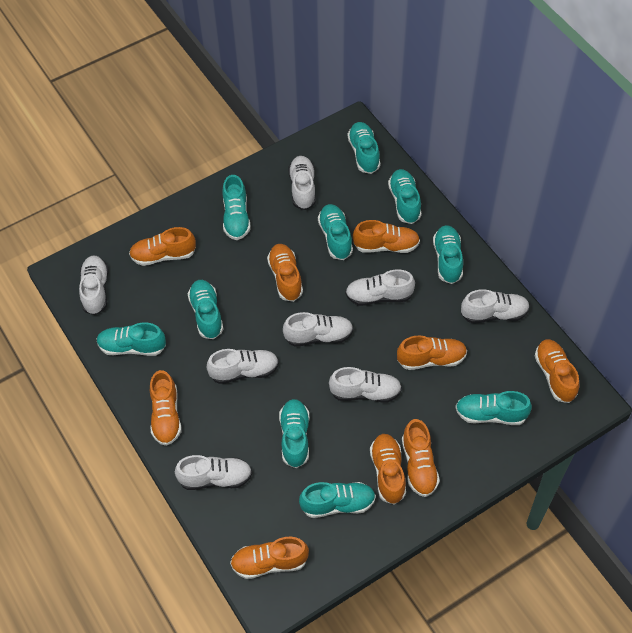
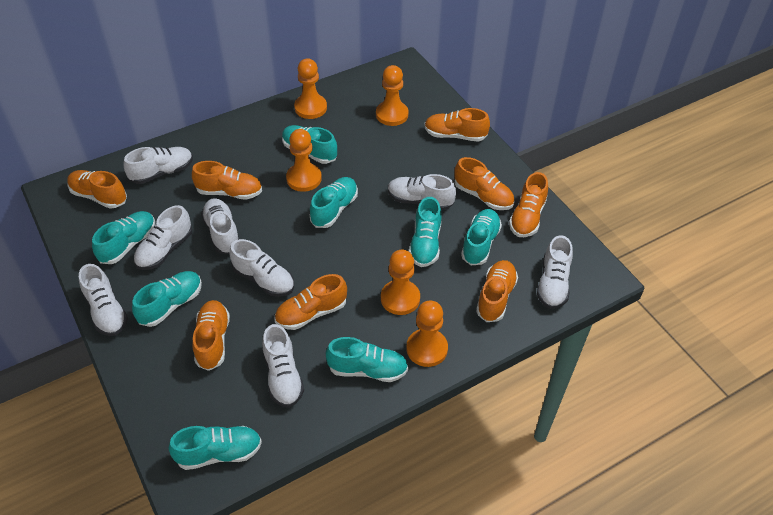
orange pawn: none = 0 -> [286,129,322,192] [294,59,327,119] [376,65,409,126] [381,250,420,315] [406,301,448,367] = 5
orange shoe: [129,227,196,266] [150,370,181,446] [230,537,309,579] [267,244,303,302] [353,220,420,253] [370,434,406,505] [397,336,467,370] [402,419,440,497] [535,339,579,403] = 9 -> [67,170,127,209] [192,161,262,200] [192,300,230,371] [275,274,347,330] [424,108,490,142] [455,157,515,210] [476,260,518,322] [509,172,548,237] = 8
turquoise shoe: [97,322,166,356] [188,280,223,339] [222,175,251,240] [279,399,309,468] [299,482,376,518] [318,204,353,260] [348,122,380,174] [388,169,422,224] [433,225,463,284] [455,391,532,425] = 10 -> [92,211,155,264] [132,271,202,327] [169,426,262,470] [282,125,337,164] [310,177,358,228] [326,337,408,382] [409,197,442,267] [461,209,502,265] = 8

